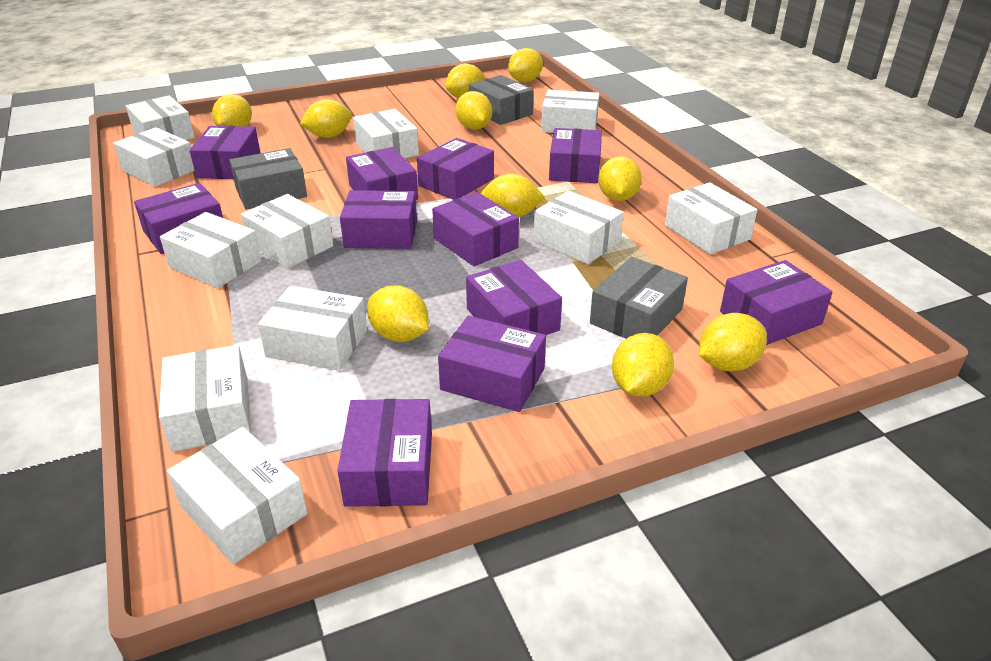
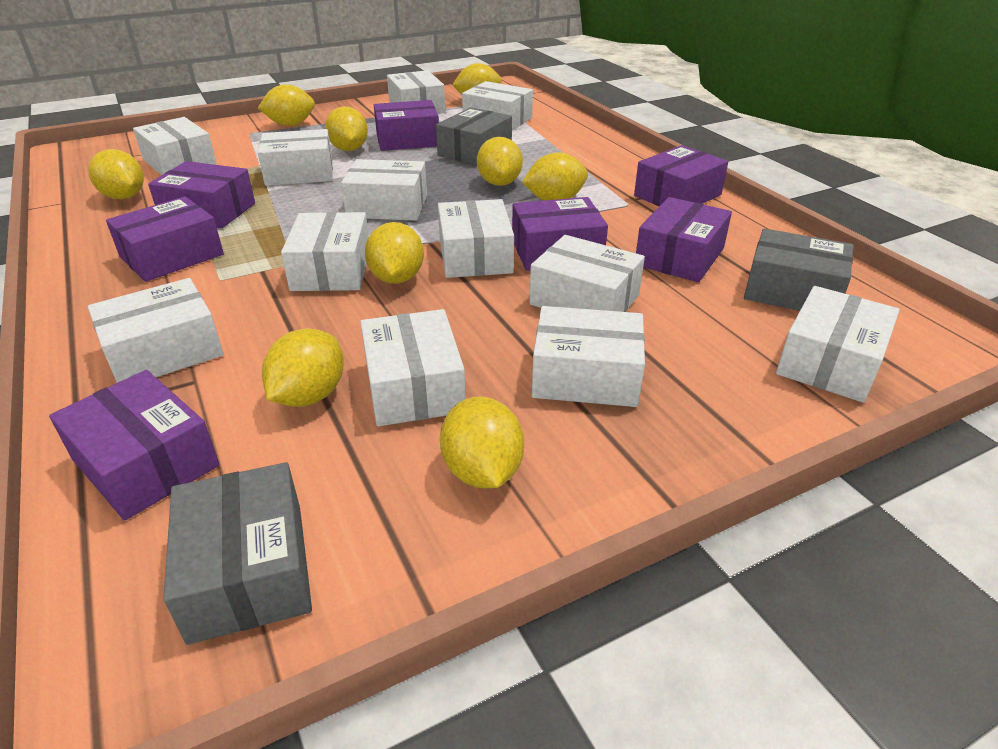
purple box: [134,183,223,254] [190,126,260,179] [337,399,432,507] [340,190,417,249] [346,147,418,200] [417,138,494,200] [432,192,519,267] [438,316,546,412] [466,260,562,335] [549,128,602,183] [720,260,833,345] = 11 -> [49,370,220,520] [106,196,224,282] [148,161,255,228] [374,100,439,151] [512,197,608,271] [634,145,728,206] [636,197,732,282] = 7
white box: [113,127,195,187] [126,95,195,140] [159,345,251,452] [160,212,261,289] [167,427,307,564] [241,194,333,269] [258,286,367,371] [353,109,419,159] [534,191,623,264] [541,89,599,133] [665,182,757,255] = 11 -> [88,278,223,383] [133,117,217,175] [258,129,333,186] [281,212,369,291] [341,159,427,221] [360,309,466,426] [387,70,445,114] [438,199,514,278] [462,81,533,130] [530,235,645,312] [532,306,645,407] [776,286,900,403] = 12
yellow lemon: [212,94,252,126] [300,99,352,138] [367,285,429,342] [445,64,484,98] [455,91,492,129] [481,174,544,217] [508,48,543,82] [598,156,642,201] [612,333,674,397] [699,313,767,371] = 10 -> [88,149,144,199] [258,84,315,126] [262,328,344,407] [325,106,368,151] [365,222,424,284] [440,396,524,489] [452,63,502,95] [477,137,523,186] [522,152,588,200] = 9

